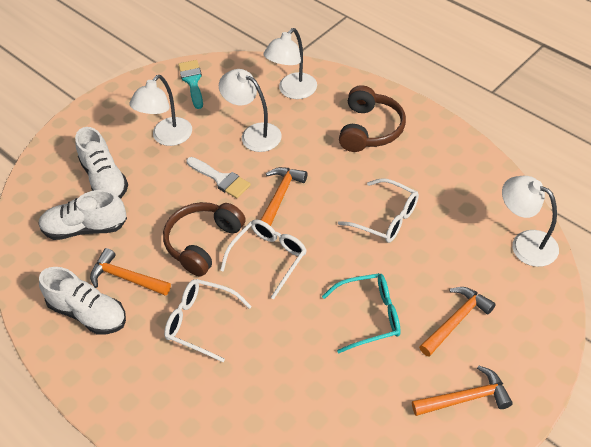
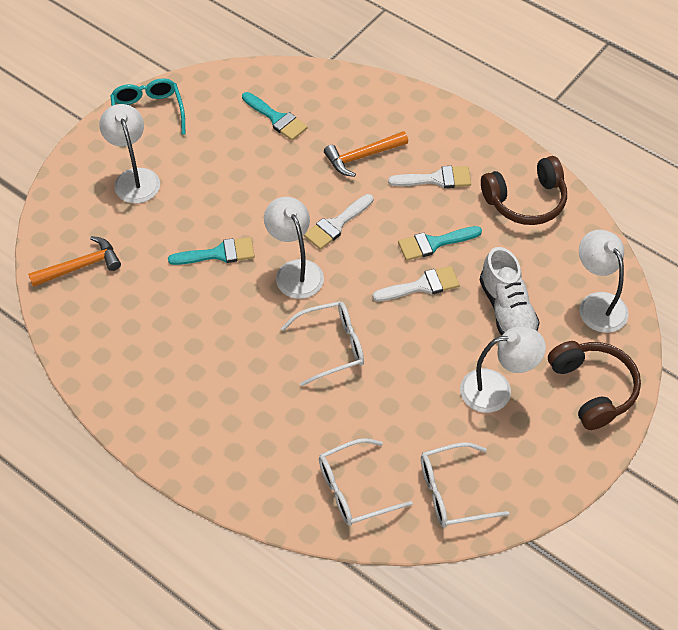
orange hammer: [90,248,171,296] [261,167,307,226] [412,365,513,416] [419,287,496,356] = 4 -> [28,236,121,287] [324,131,408,177] = 2
turquoise brush: [178,60,203,109] = 1 -> [168,237,255,265] [242,92,308,141] [398,226,482,261] = 3
white brush: [186,157,251,198] = 1 -> [304,194,373,250] [373,266,460,301] [388,166,471,188] = 3
white shoe: [38,190,127,240] [39,267,126,335] [75,127,128,199] = 3 -> [480,247,540,335] = 1

